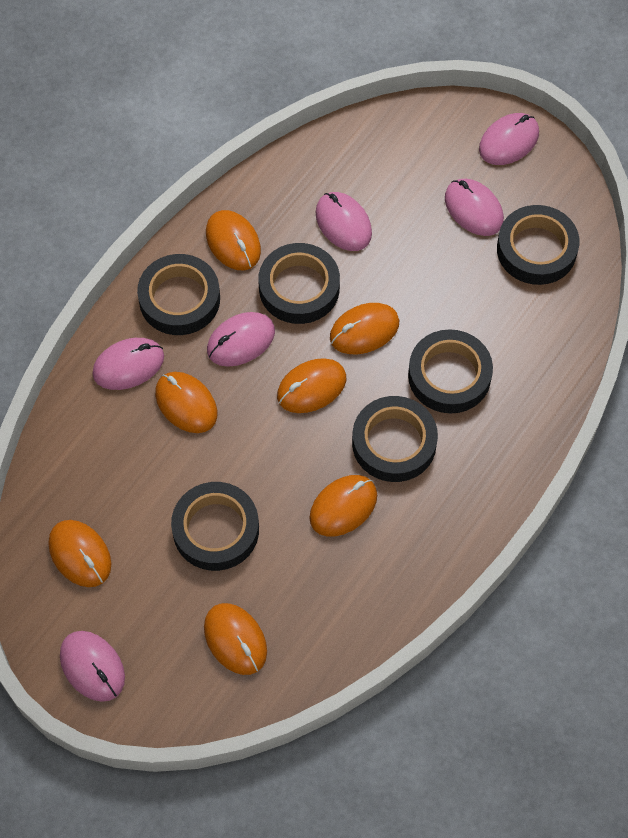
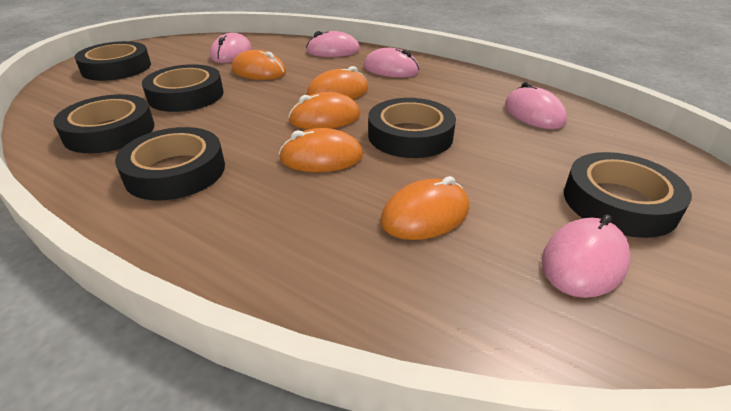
orange mouse: [48,520,111,587] [155,372,218,433] [204,603,267,675] [206,210,261,270] [277,358,346,413] [309,475,377,537] [330,303,399,354] = 7 -> [232,50,286,80] [279,128,363,172] [288,92,360,129] [307,66,368,99] [380,176,469,240] = 5
pink mouse: [60,631,125,702] [92,338,164,390] [207,312,275,367] [316,192,372,251] [445,179,504,236] [479,113,539,165] = 6 -> [210,33,252,63] [306,31,360,57] [364,48,420,77] [505,82,567,129] [542,214,631,298] = 5

